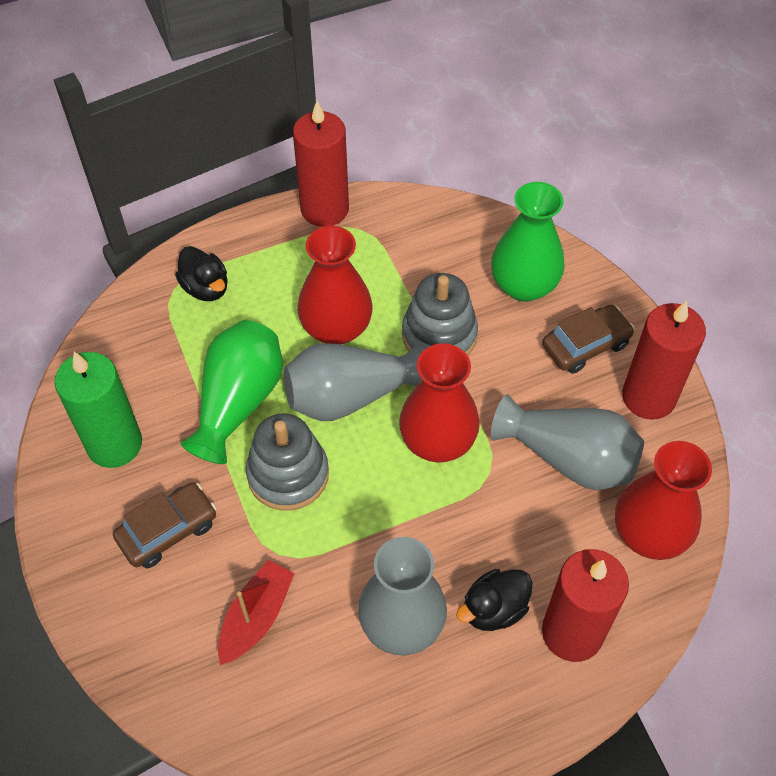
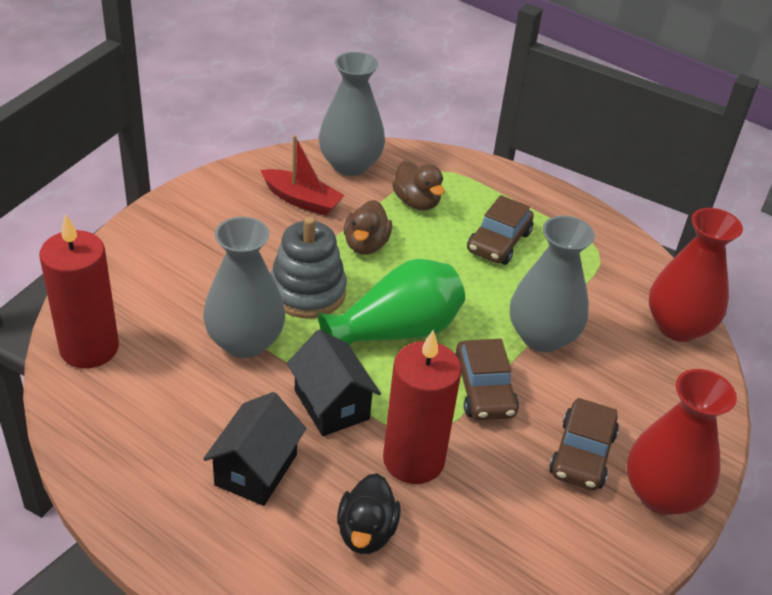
black duck: [175,246,228,301] [456,569,533,631] = 2 -> [337,473,401,554] = 1
black house: none = 0 -> [203,392,306,506] [287,330,381,436] = 2
brown car: [113,482,216,568] [542,305,635,374] = 2 -> [455,339,519,420] [467,195,534,265] [549,398,619,491] = 3
brown duck: none = 0 -> [344,200,392,255] [392,161,445,211] = 2
green candle: [54,352,142,468] = 1 -> none = 0
green vase: [181,320,283,464] [491,182,565,302] = 2 -> [318,259,465,345] = 1
grey stacking toy: [246,413,329,511] [402,273,478,356] = 2 -> [271,216,347,318] = 1
red candle: [293,101,349,227] [542,549,629,662] [622,300,706,420] = 3 -> [39,214,119,368] [383,330,462,484] = 2
red vase: [297,226,373,345] [399,343,480,463] [615,441,712,560] = 3 -> [627,369,737,515] [649,208,743,342] = 2

